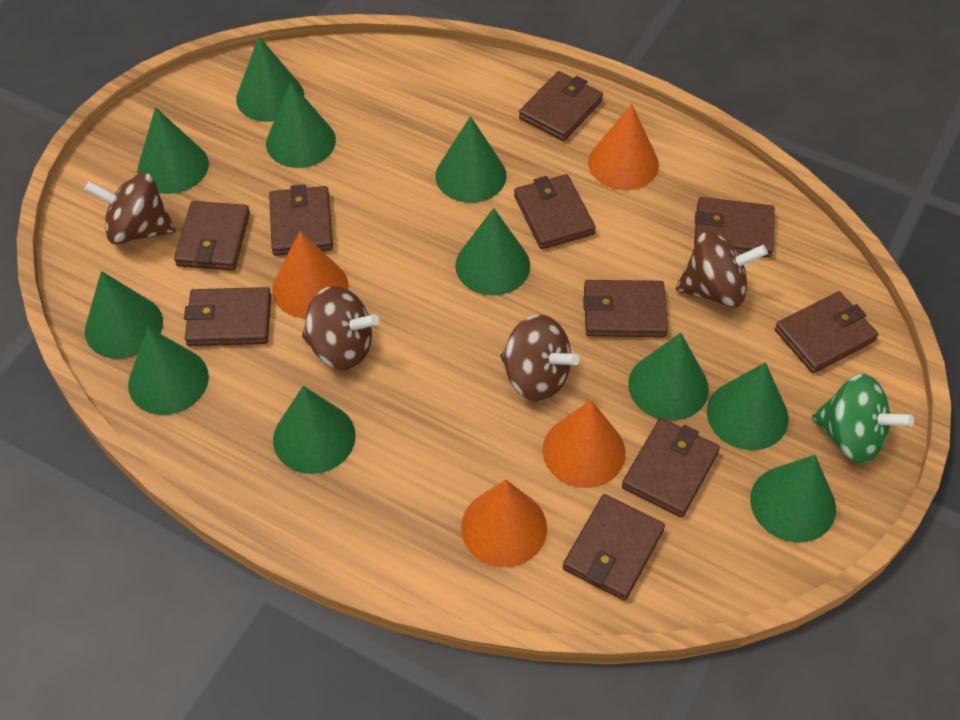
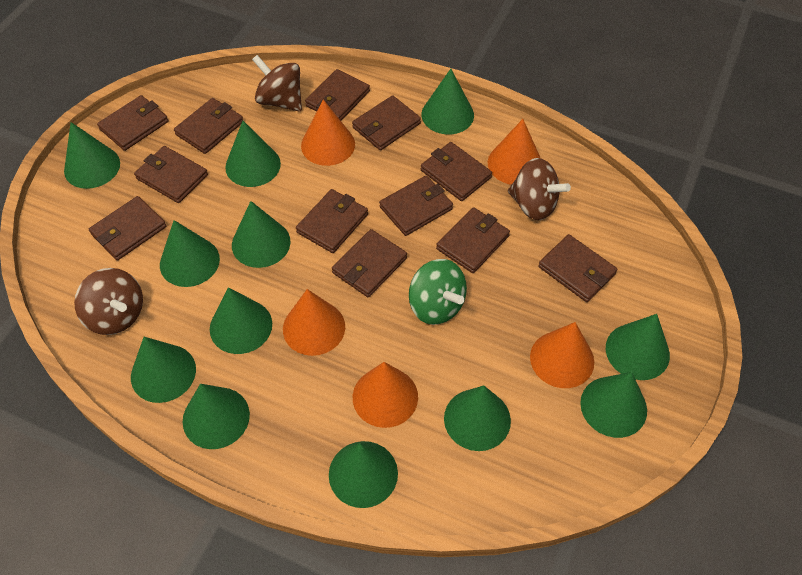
brown spinning top: [84,173,176,244] [302,286,379,370] [500,315,580,401] [676,231,768,308] = 4 -> [74,268,143,335] [252,55,302,112] [508,158,571,220] = 3
brown wallet: [174,201,250,271] [184,287,271,346] [269,184,333,256] [514,174,596,249] [519,71,603,141] [563,494,665,601] [583,280,668,337] [622,418,720,517] [694,197,775,257] [775,291,878,373] = 10 -> [89,196,166,260] [97,95,169,151] [134,146,208,203] [174,98,243,154] [296,189,368,253] [305,69,370,121] [332,229,407,297] [352,95,421,150] [379,176,453,236] [421,142,492,201] [436,207,510,273] [538,234,617,302] = 12
green cone: [85,271,163,359] [128,327,209,415] [137,107,209,194] [236,36,304,122] [266,82,336,168] [273,386,356,474] [435,116,507,203] [455,208,530,296] [628,333,709,421] [707,362,789,450] [750,455,836,542] = 11 -> [64,122,120,189] [131,337,196,403] [160,220,220,287] [182,384,250,449] [210,287,272,354] [225,121,281,187] [232,201,291,268] [329,441,398,508] [422,69,474,134] [444,385,511,451] [580,372,647,438] [606,314,670,380] = 12
orange cone: [272,231,348,319] [461,480,547,567] [543,400,626,488] [588,104,659,190] = 4 -> [283,289,345,356] [301,99,355,166] [353,362,418,428] [488,119,540,185] [530,322,594,388] = 5

